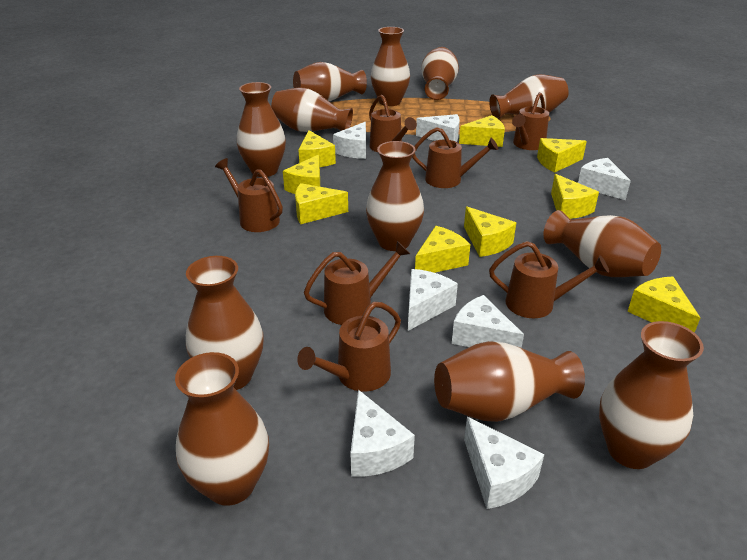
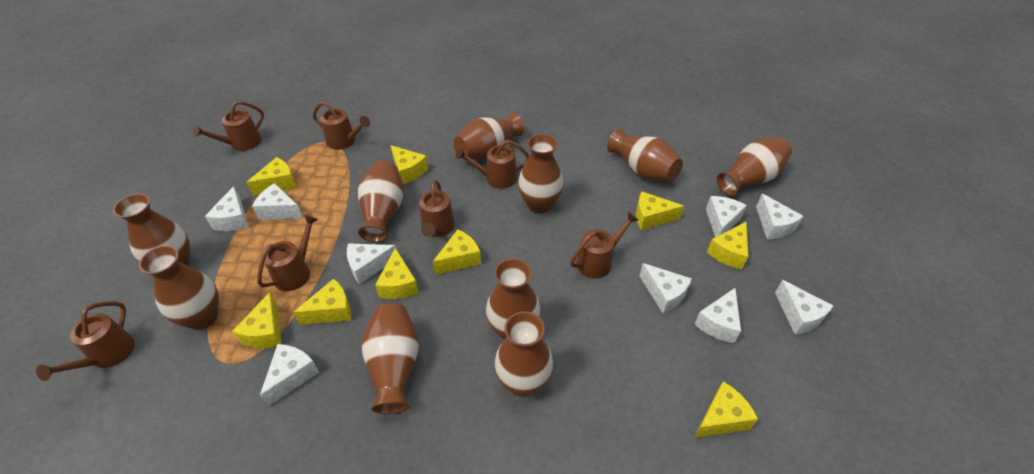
brown vase: [175,352,269,506] [186,256,264,390] [237,82,286,177] [271,87,353,132] [293,62,367,101] [366,141,424,251] [371,27,410,106] [421,47,459,100] [434,341,585,422] [489,74,569,119] [543,210,661,277] [599,321,704,469] = 12 -> [113,193,190,266] [139,245,219,330] [358,160,404,242] [361,303,419,414] [453,113,524,160] [486,258,541,340] [494,311,553,397] [518,134,563,214] [607,129,683,181] [716,137,792,196] = 10
white cheese: [333,122,366,159] [350,390,415,477] [408,269,458,331] [416,114,460,142] [452,295,524,348] [464,417,544,509] [578,158,631,200] = 7 -> [205,186,249,231] [252,183,303,220] [260,344,319,406] [347,243,396,285] [639,263,692,314] [695,288,741,343] [706,196,747,237] [756,194,803,239] [775,280,833,335] = 9

